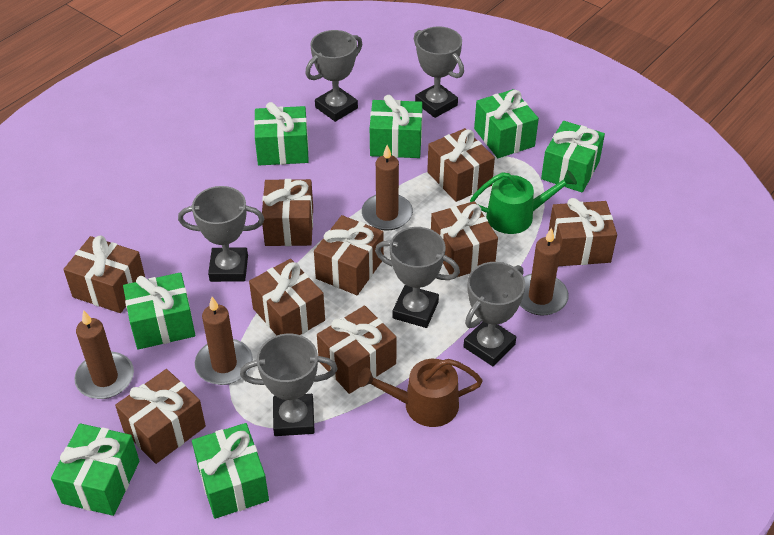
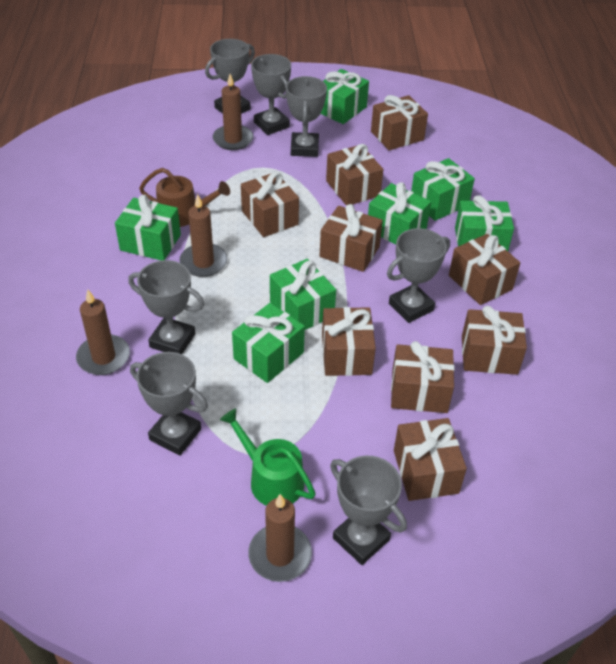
grey trophy: [178,186,264,282] [240,333,337,436] [305,30,363,122] [375,227,460,328] [414,26,464,118] [463,262,525,366] = 6 -> [128,260,204,354] [130,352,208,455] [205,39,255,114] [251,54,291,135] [286,76,327,157] [330,456,407,565] [387,228,450,323] = 7

